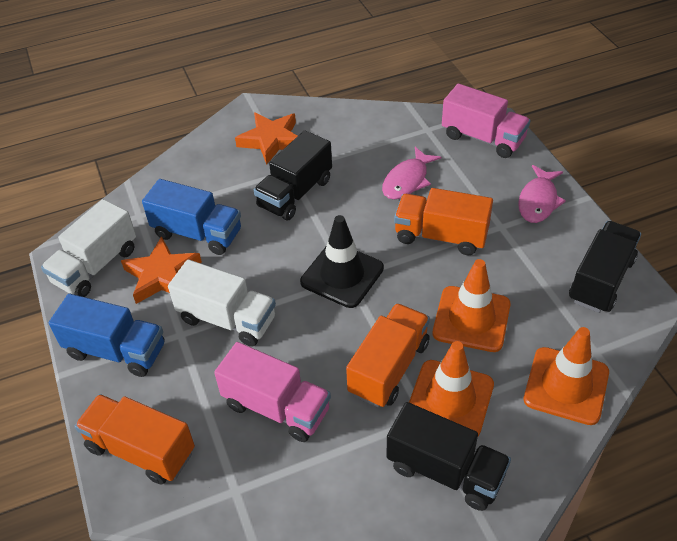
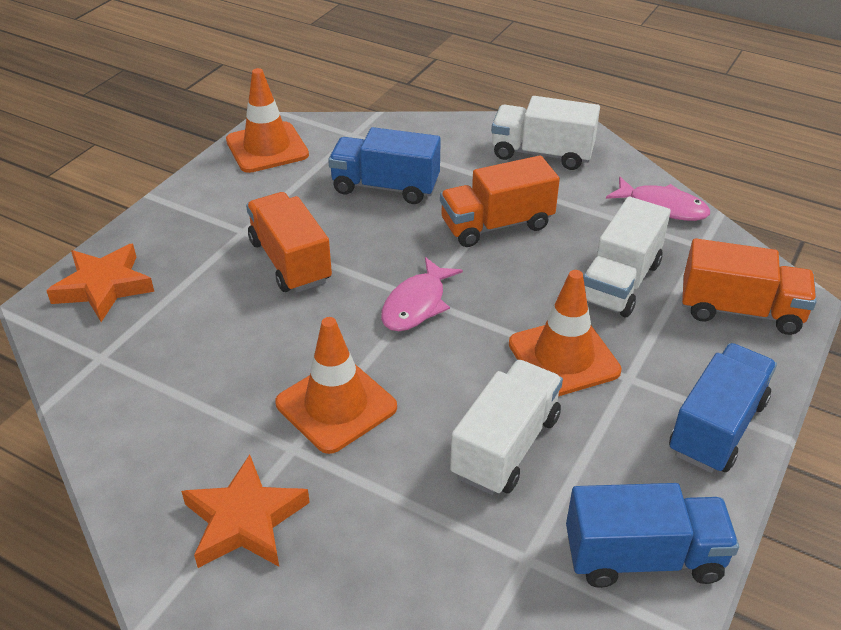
black traffic cone: [300,215,384,308] = 1 -> none = 0
black truck: [254,130,332,220] [386,402,511,511] [569,221,641,313] = 3 -> none = 0
blue truck: [49,294,164,377] [142,179,241,255] = 2 -> [328,127,441,204] [566,483,739,588] [669,343,777,473] = 3
pink truck: [214,342,331,442] [442,84,531,158] = 2 -> none = 0
white truck: [41,199,136,297] [168,260,276,347] = 2 -> [450,360,563,495] [491,96,600,170] [583,197,671,317] = 3

